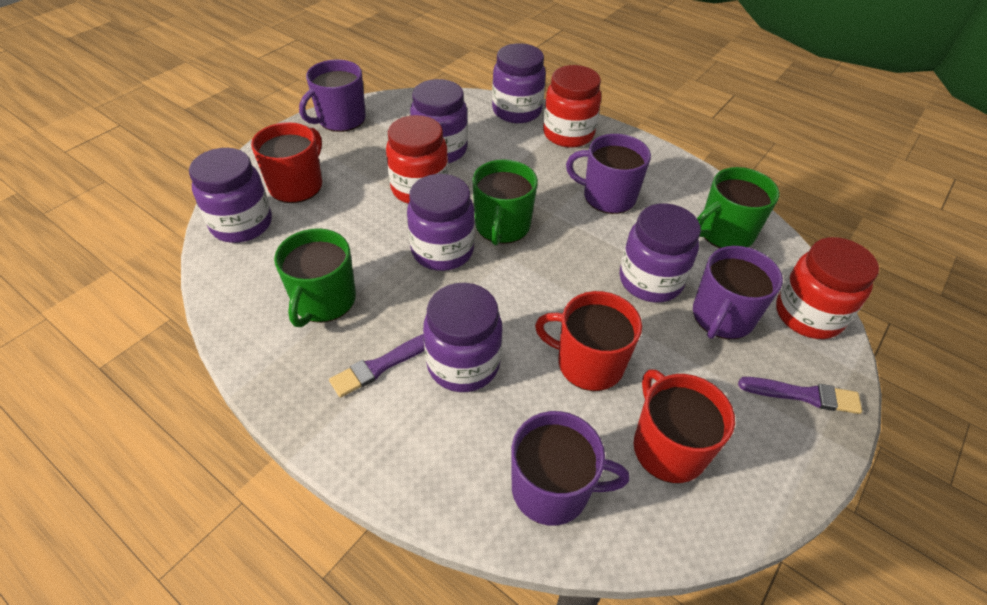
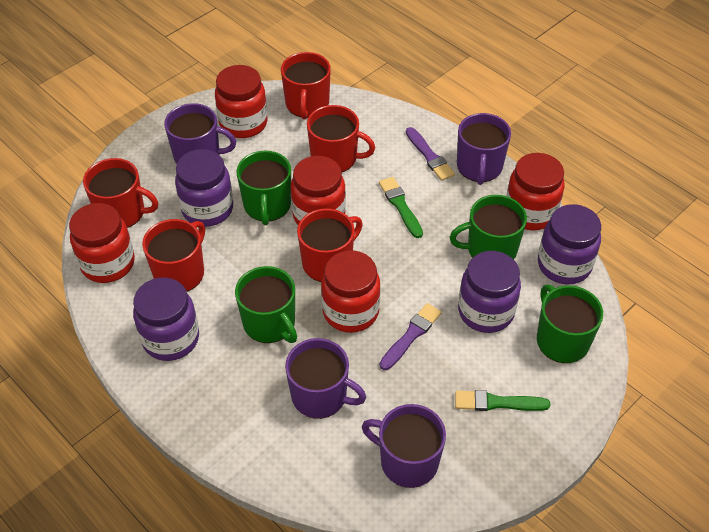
green brush: none = 0 -> [379,177,423,238] [455,390,550,411] = 2
green mug: [274,228,356,327] [472,159,538,245] [697,167,780,248] = 3 -> [235,266,297,343] [236,150,291,225] [450,195,527,260] [537,284,603,363] = 4
purple jar: [189,148,272,243] [407,174,475,271] [410,79,468,163] [423,283,502,392] [492,43,546,123] [620,203,701,302] = 6 -> [133,277,199,361] [175,149,233,227] [458,251,521,333] [538,204,601,285] = 4
red jar: [386,115,449,204] [543,65,601,148] [776,237,879,339] = 3 -> [69,203,135,283] [215,65,268,138] [291,156,346,225] [321,250,381,333] [506,153,564,230] = 5
red mug: [251,122,322,203] [535,291,642,391] [634,369,735,483] = 3 -> [83,158,158,228] [142,219,205,292] [281,52,331,119] [297,208,363,282] [307,105,375,172] = 5

